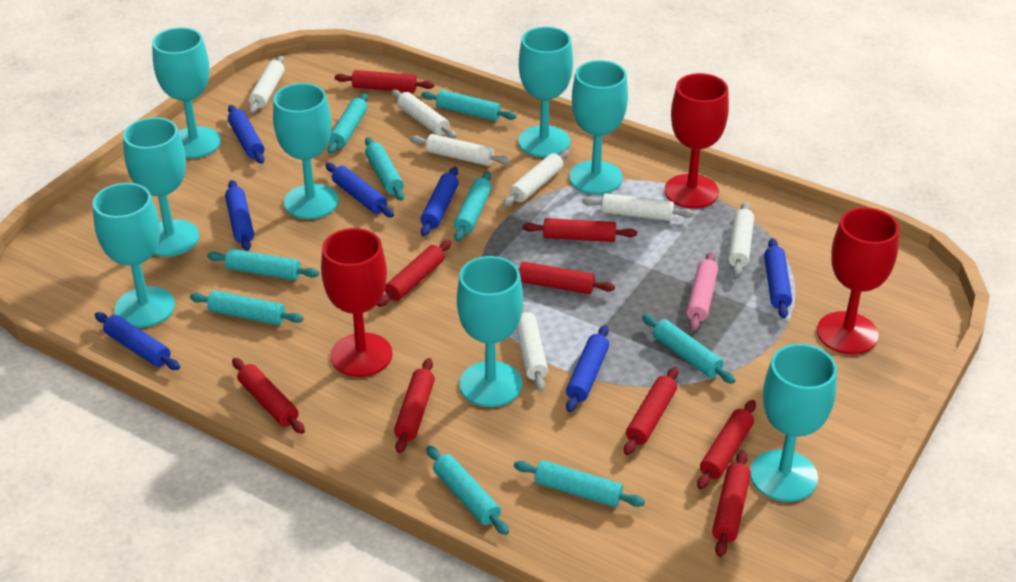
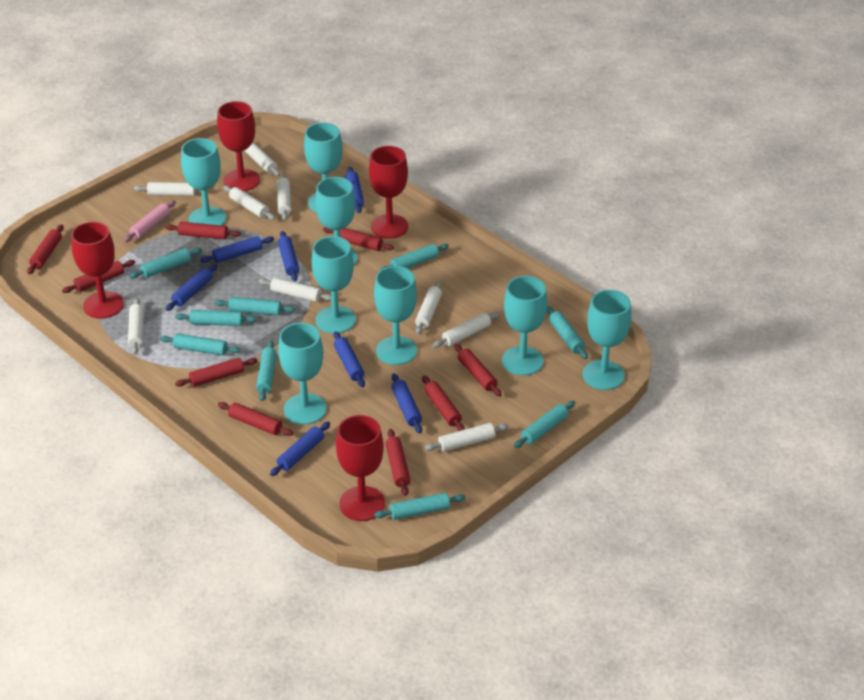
red goblet: [321,228,393,377] [664,73,729,209] [817,207,899,354] = 3 -> [71,222,124,319] [217,101,260,191] [336,415,385,521] [369,146,409,239] = 4
white rolling pin: [249,56,285,114] [391,90,457,139] [410,134,510,166] [503,150,569,207] [516,303,548,391] [582,193,694,221] [728,202,754,276] = 7 -> [128,298,144,355] [134,182,209,196] [223,185,275,220] [244,142,280,176] [258,277,331,302] [277,173,291,220] [415,281,442,335] [424,423,509,452] [433,311,500,348] = 9

